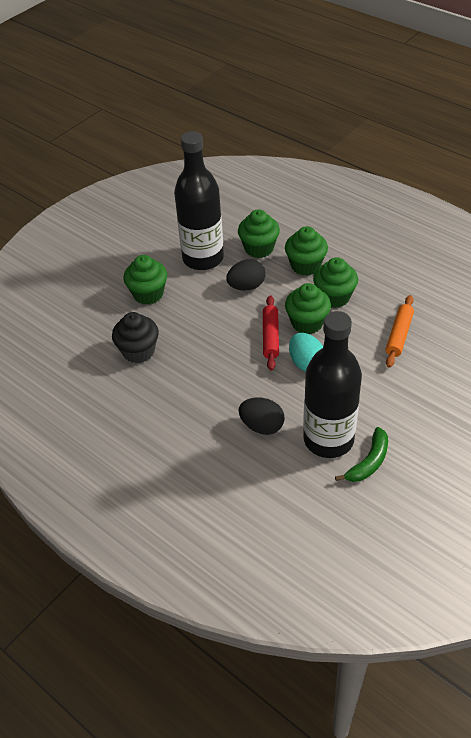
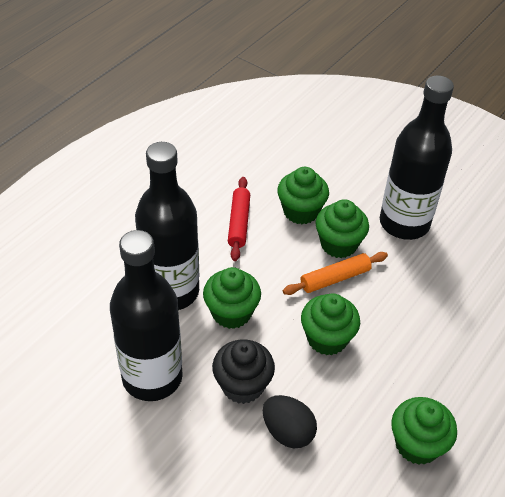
black bottle: [174,131,224,270] [303,311,362,458] = 2 -> [110,230,183,401] [135,142,199,310] [380,76,454,240] = 3
black egg: [226,259,266,291] [239,398,285,435] = 2 -> [263,395,317,448] = 1
green banana: [335,427,388,482] = 1 -> none = 0
turquoise egg: [289,333,323,372] = 1 -> none = 0

